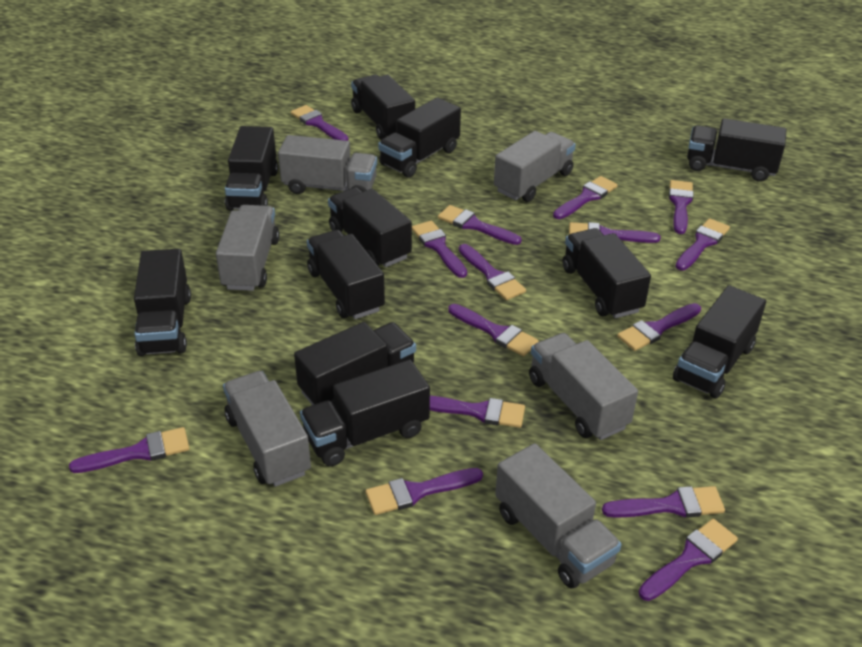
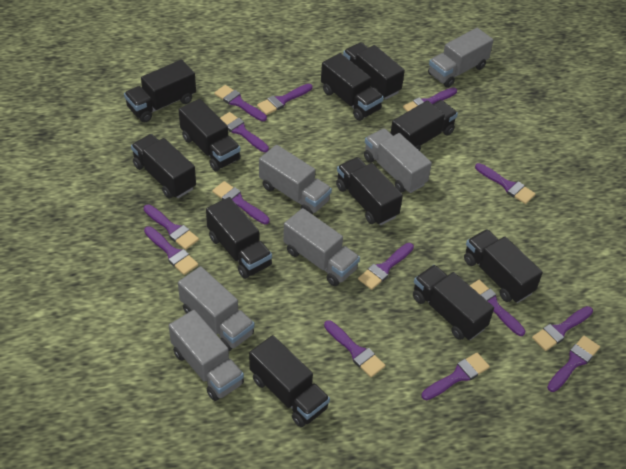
purple brush: [69,427,189,473] [291,105,348,141] [366,468,483,515] [412,221,467,278] [430,396,525,428] [438,205,522,245] [448,304,539,356] [459,244,526,300] [553,176,618,219] [569,222,661,243] [602,486,725,518] [617,303,701,351] [639,519,738,601] [669,180,693,234] [675,218,730,270] = 15 -> [144,205,199,250] [144,226,198,275] [212,181,270,224] [214,85,267,121] [220,112,269,152] [257,84,312,115] [324,320,385,377] [358,243,414,290] [403,87,457,112] [422,353,490,400] [470,280,525,336] [475,163,536,204] [532,306,593,351] [547,336,600,392] = 14

